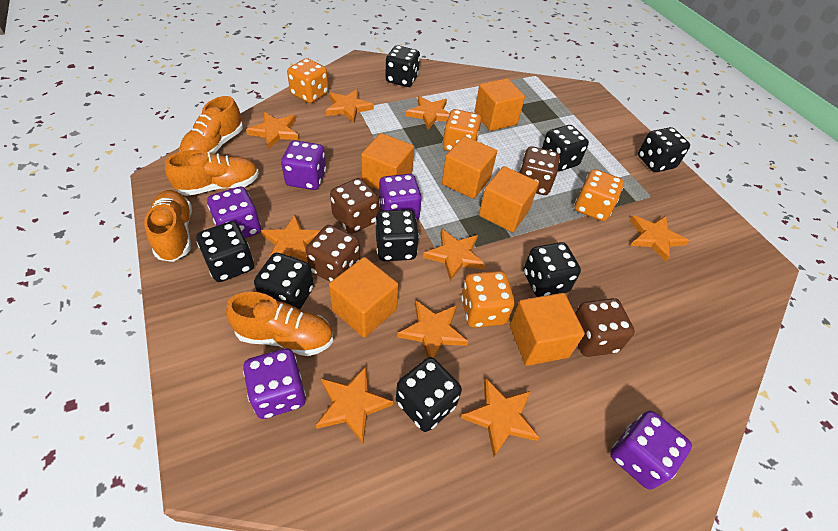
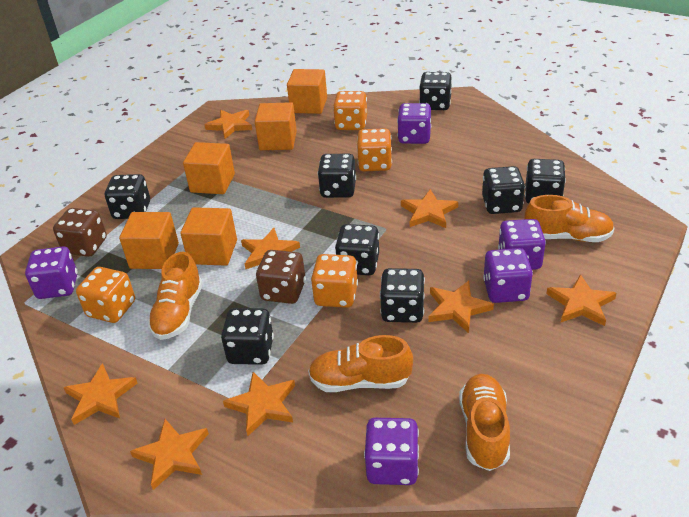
brown dice: [306,225,360,282] [330,178,379,234] [519,146,560,195] [575,298,635,357] = 4 -> [53,208,107,257] [256,250,306,304] = 2
orange cube: [329,257,398,338] [361,133,414,190] [442,136,497,199] [474,78,525,131] [479,166,539,232] [510,293,585,366] = 6 -> [119,212,179,269] [180,207,237,266] [183,142,235,194] [254,102,297,150] [287,69,327,114] = 5
orange star: [246,112,299,149] [261,215,321,263] [316,366,393,443] [325,89,374,123] [397,300,468,358] [406,96,450,130] [423,228,486,281] [461,378,540,457] [630,216,689,262] = 9 -> [63,363,137,425] [130,419,209,490] [204,110,252,139] [223,372,295,436] [241,228,300,269] [401,189,458,228] [428,281,494,333] [546,274,617,326] = 8

